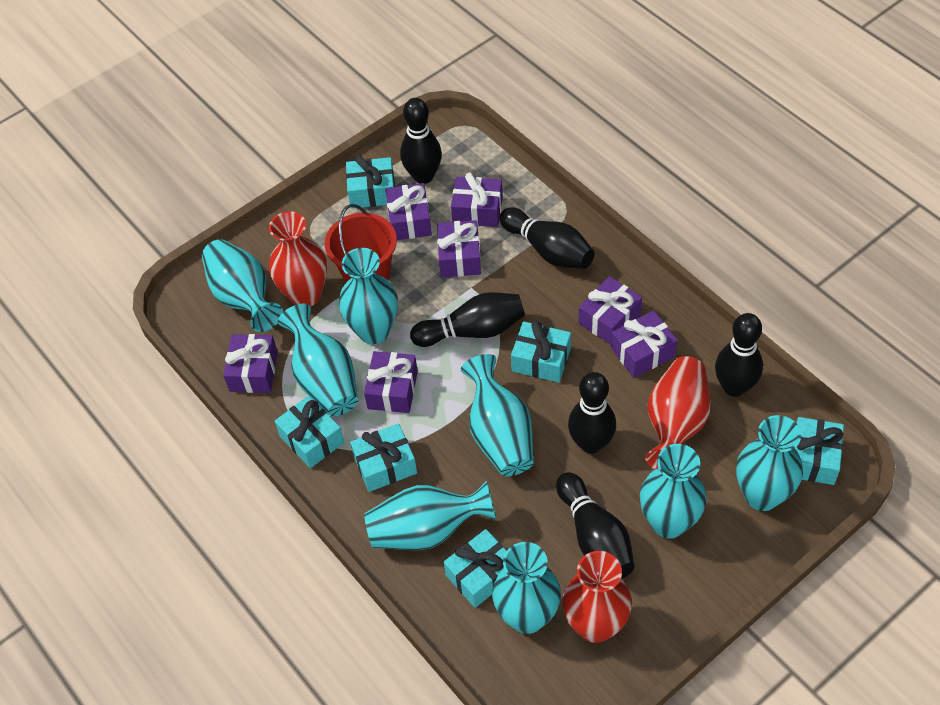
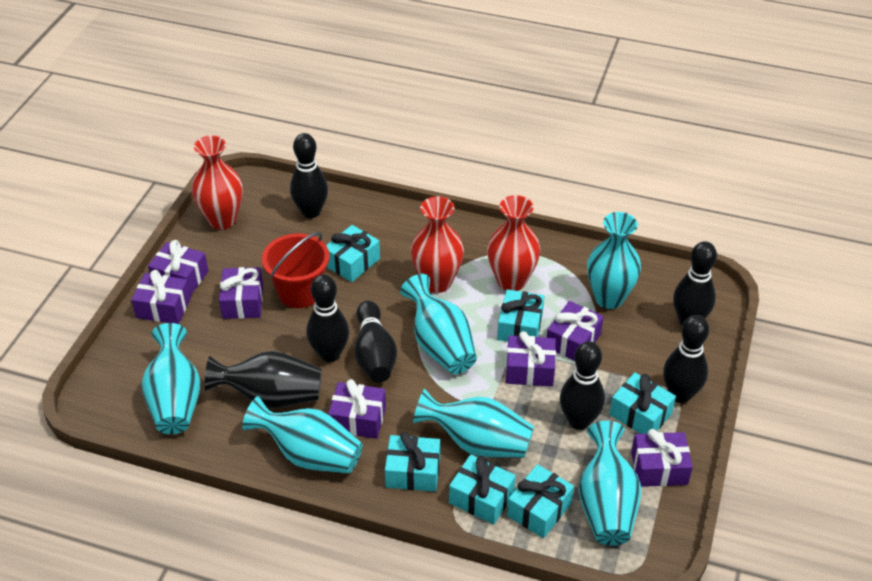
black vase: none = 0 -> [205,351,322,408] = 1
turquoise vase: [202,239,283,332] [278,304,359,416] [339,248,398,344] [364,481,496,550] [461,354,533,476] [492,542,561,634] [640,444,706,539] [736,415,803,511] = 8 -> [141,323,200,434] [242,396,363,474] [400,274,477,374] [413,389,534,458] [578,421,641,545] [587,212,641,309] = 6

